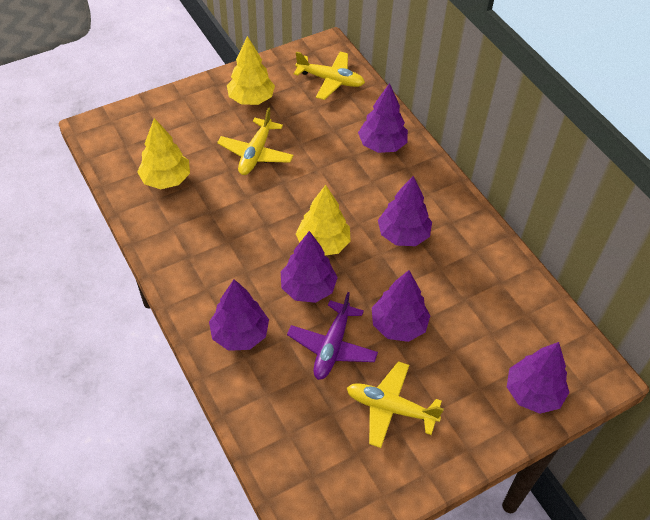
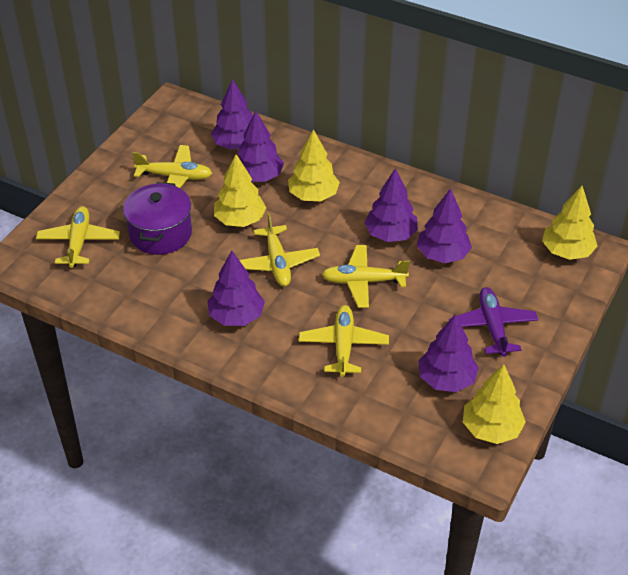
purple pot: none = 0 -> [123,182,192,255] = 1
yellow plane: [217,107,294,175] [294,51,365,100] [347,361,444,448] = 3 -> [36,206,120,268] [132,145,212,188] [239,213,320,287] [299,305,389,377] [322,245,410,308] = 5
yellow tree: [137,118,190,189] [227,36,275,105] [296,185,351,256] = 3 -> [214,154,266,227] [288,129,340,202] [463,364,526,444] [542,186,597,260] = 4

